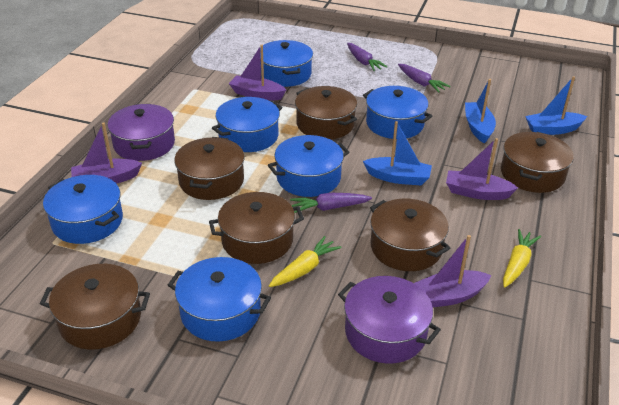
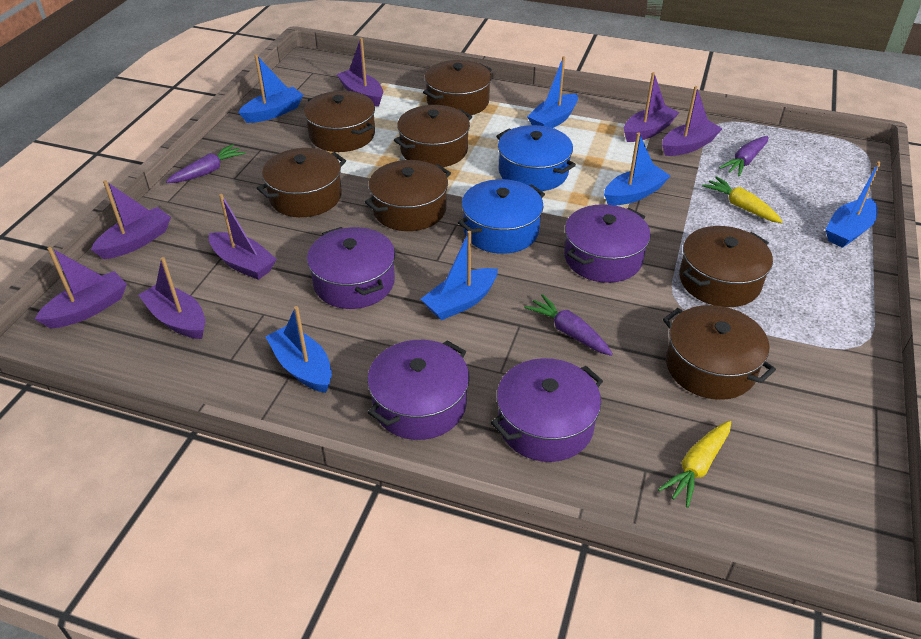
blue boat: [363,121,432,186] [465,79,496,144] [525,76,587,135] = 3 -> [238,54,303,123] [265,306,332,393] [421,231,498,320] [527,56,578,128] [604,132,670,206] [825,162,881,248] = 6
blue pot: [43,175,123,244] [168,257,271,342] [212,97,282,152] [260,40,313,87] [268,135,349,197] [363,86,432,139] = 6 -> [458,179,545,254] [496,125,576,191] = 2
brown pot: [40,264,150,350] [174,137,245,200] [209,192,304,264] [295,86,357,139] [370,199,450,271] [501,132,574,193] = 6 -> [257,148,346,217] [304,91,375,152] [365,160,451,231] [394,105,472,167] [423,60,492,115] [663,305,776,400] [679,226,773,307] = 7
purple boat: [71,123,142,184] [229,45,286,100] [414,235,491,307] [446,138,518,200] = 4 -> [35,247,127,328] [91,180,171,259] [139,257,205,339] [209,194,276,280] [337,38,383,107] [624,72,679,142] [662,86,722,156] = 7
purple pot: [108,104,175,161] [338,276,441,364] = 2 -> [307,227,395,309] [367,340,469,440] [491,358,603,462] [564,204,651,283] = 4

